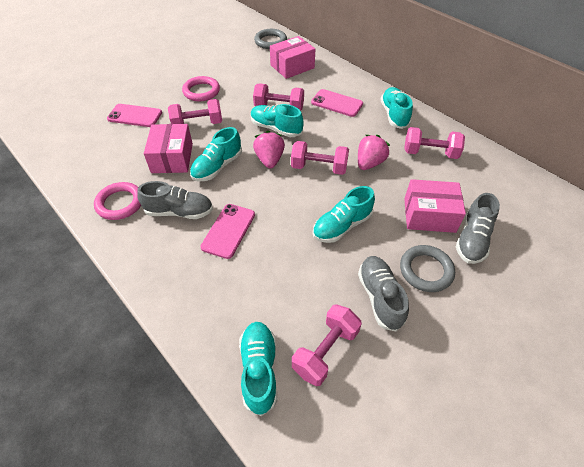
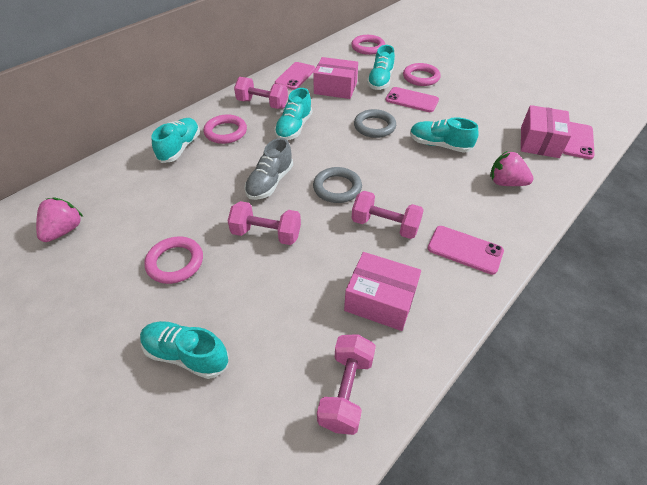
grey shoe: [137,181,213,219] [358,256,409,331] [456,193,500,264] = 3 -> [244,138,293,200] = 1
pink dumbbell: [168,99,222,124] [253,84,304,111] [291,141,349,175] [292,304,362,386] [404,127,465,159] = 5 -> [228,201,301,245] [234,77,288,109] [317,334,376,435] [351,191,424,239] = 4
pink phone: [107,104,162,127] [201,204,255,259] [311,89,363,117] = 3 -> [275,62,316,90] [385,87,439,112] [427,226,504,275] [563,122,595,159] = 4
pink ring: [94,182,141,220] [182,76,220,101] = 2 -> [144,237,203,284] [203,115,247,144] [351,35,385,55] [403,63,441,86] = 4

